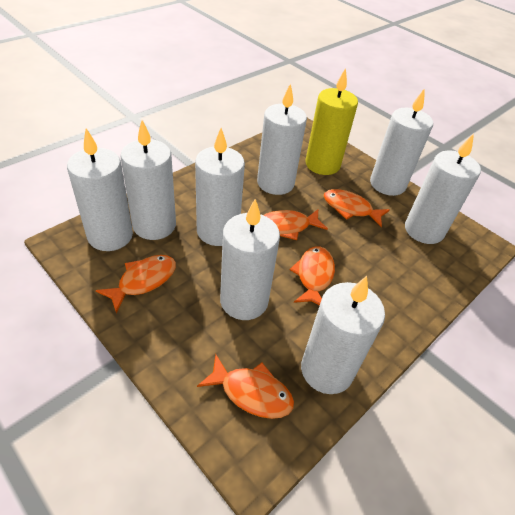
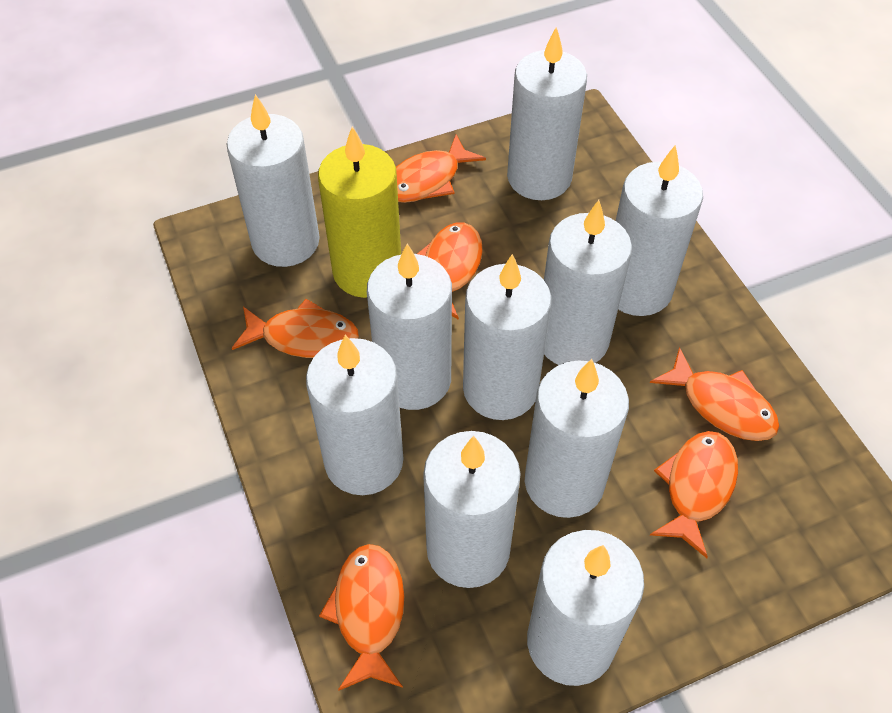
orange fish: [96,255,176,313] [197,355,294,419] [263,209,328,240] [290,246,335,306] [324,189,390,227] = 5 -> [232,299,359,358] [319,544,404,691] [396,134,486,203] [417,222,483,320] [650,347,779,441] [650,431,738,558] = 6
white candle: [67,128,133,251] [120,120,176,240] [195,128,245,246] [220,199,280,320] [257,83,307,195] [301,276,385,394] [370,88,433,196] [405,133,481,244] = 8 -> [227,94,320,267] [306,335,403,495] [367,243,452,410] [423,431,521,588] [463,254,552,420] [507,27,587,200] [525,359,629,518] [527,530,644,686] [544,200,632,365] [616,145,703,316] = 10

